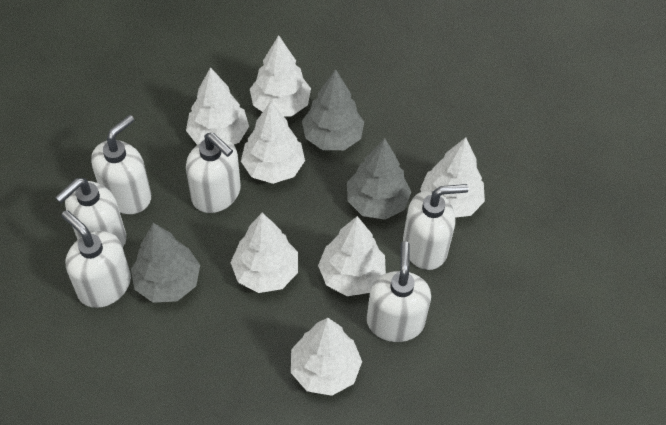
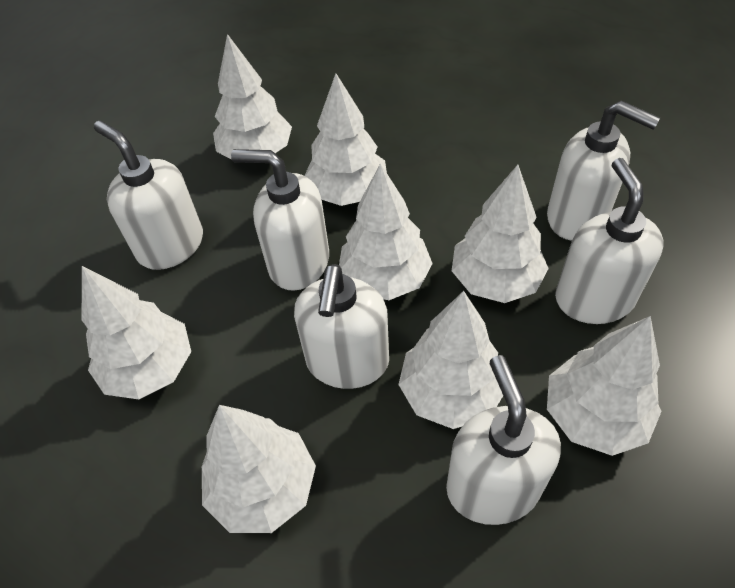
grey tree: [131,223,200,303] [302,69,364,150] [347,138,411,220] = 3 -> none = 0
white tree: [186,67,249,145] [230,213,298,293] [241,101,305,184] [250,35,311,117] [291,318,362,396] [318,216,386,296] [420,137,485,218] = 7 -> [82,266,191,399] [201,405,316,533] [213,34,292,160] [305,74,387,206] [339,163,433,300] [398,291,503,429] [452,165,549,303] [547,316,662,456] = 8

